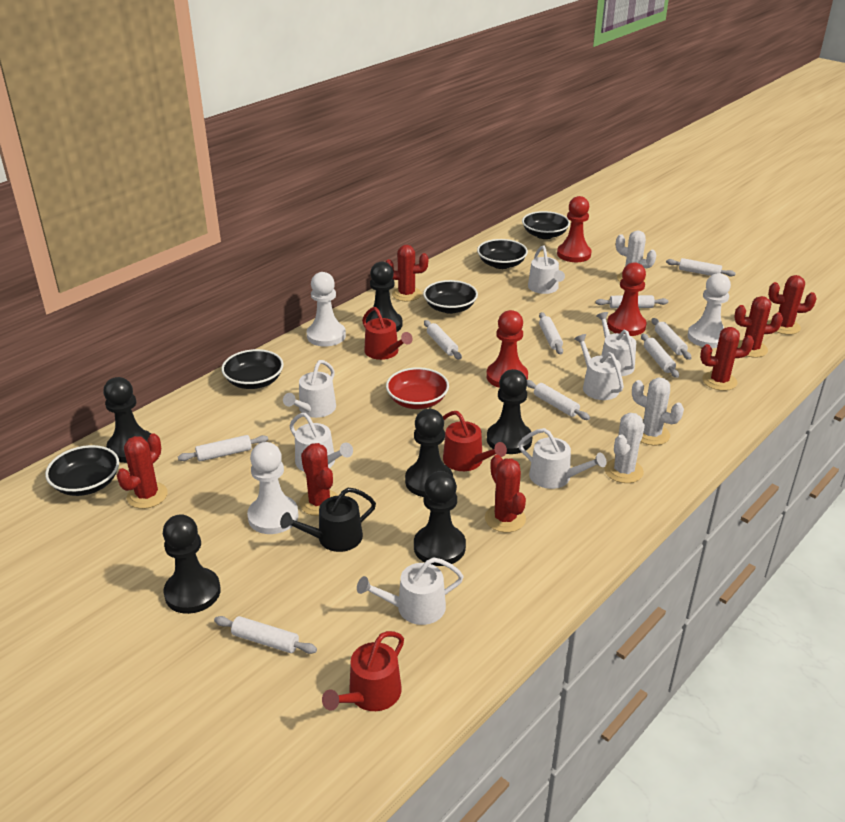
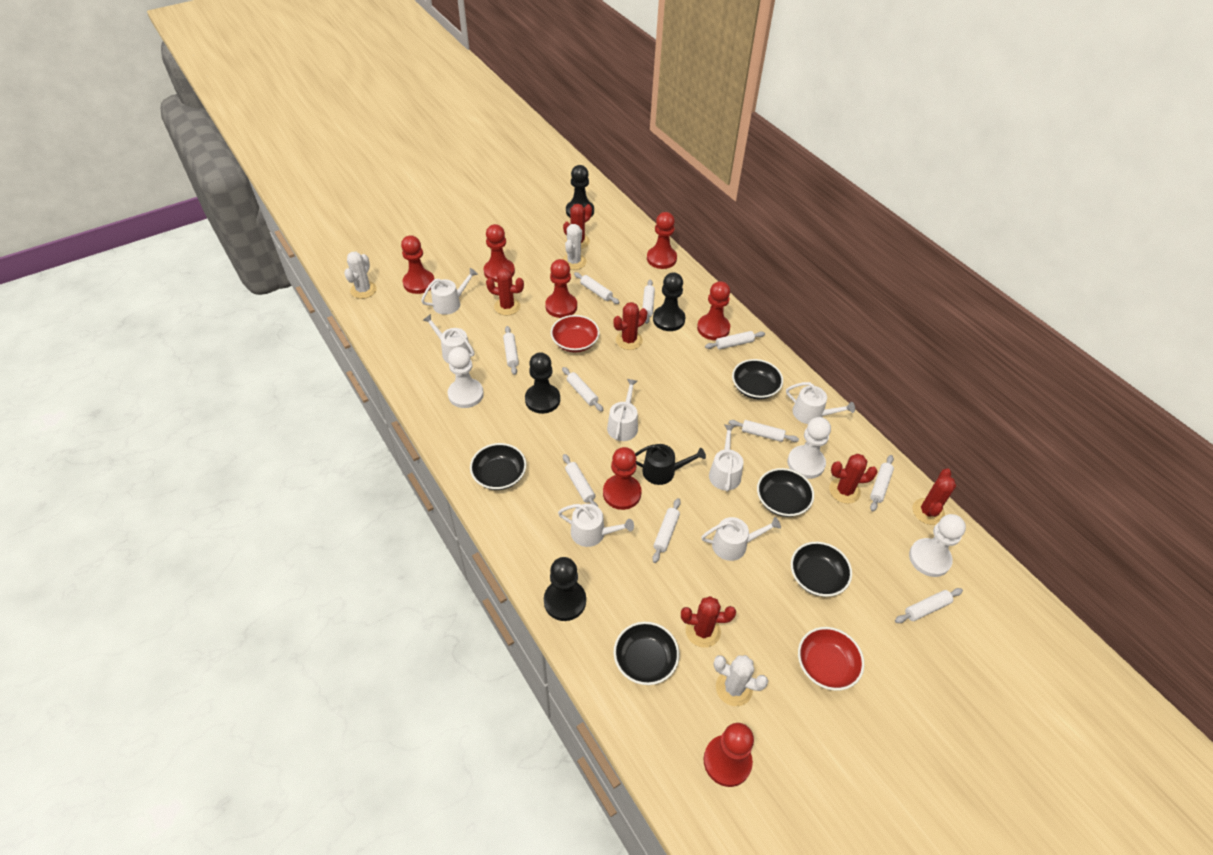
black pawn: [103,377,151,463] [163,514,221,614] [366,262,403,332] [405,409,453,497] [414,471,466,566] [487,369,532,454] = 6 -> [525,352,560,414] [544,557,586,621] [566,165,594,218] [653,272,686,331] = 4
red bowl: [386,367,449,409] = 1 -> [551,315,600,352] [798,627,864,691] = 2
red cactus: [117,434,168,509] [300,443,338,516] [386,245,429,301] [485,455,526,532] [700,327,754,391] [734,296,783,358] [768,275,817,335] = 7 -> [486,268,524,315] [563,204,592,249] [614,302,647,350] [681,596,736,648] [829,454,877,504] [913,468,956,525] = 6
red pawn: [486,310,528,388] [557,196,592,262] [607,262,647,336] = 3 -> [401,235,434,294] [484,224,515,282] [545,259,577,318] [603,447,642,510] [647,212,677,269] [697,281,730,340] [704,723,754,787] = 7
red watering can: [322,631,404,711] [362,307,413,360] [443,411,507,471] = 3 -> none = 0
white rolling pin: [178,435,268,462] [214,616,317,654] [424,320,462,360] [527,380,590,420] [539,312,563,354] [595,295,668,308] [641,334,679,378] [652,318,691,360] [666,258,736,277] = 9 -> [503,326,519,375] [562,367,603,412] [563,454,598,507] [574,272,620,304] [642,280,655,324] [652,498,681,563] [705,331,765,349] [729,420,799,442] [870,455,894,511] [895,588,963,623] = 10

